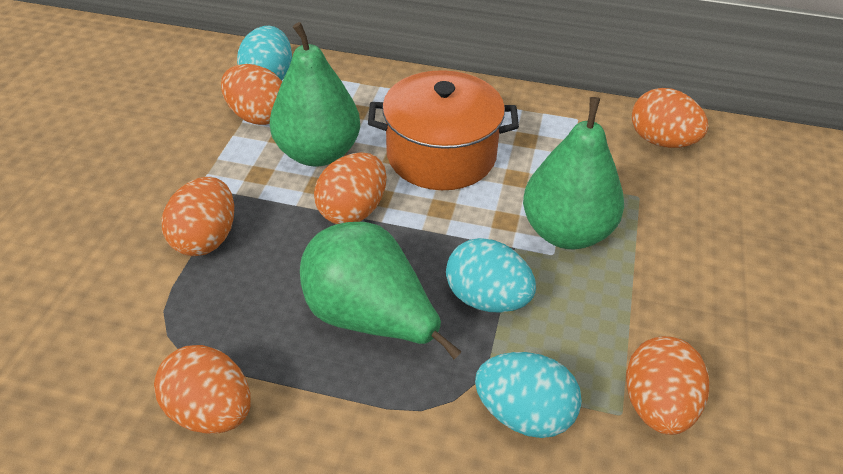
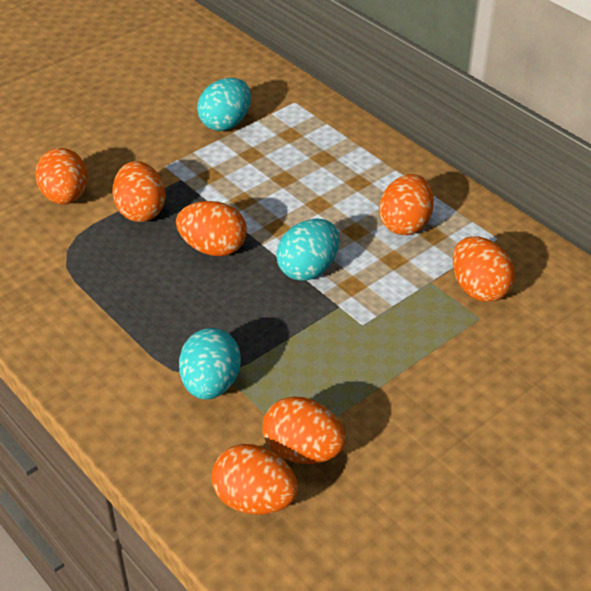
green pear: [270,22,360,166] [300,222,462,359] [523,97,624,249] = 3 -> none = 0
orange egg: [154,345,251,434] [161,177,234,256] [221,64,282,125] [314,152,387,224] [626,336,709,435] [632,88,708,148] = 6 -> [35,148,88,204] [112,161,166,222] [176,201,247,256] [212,444,298,515] [262,397,346,464] [379,174,434,235] [453,236,515,302] = 7
orange pot: [368,70,519,190] = 1 -> none = 0

